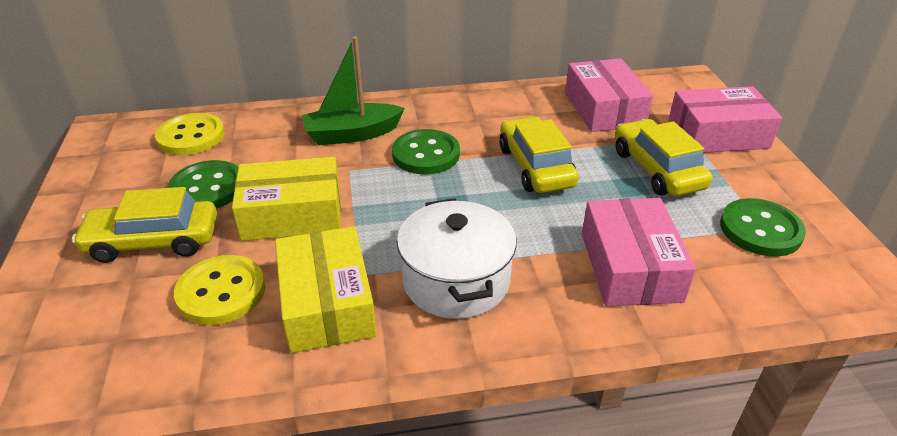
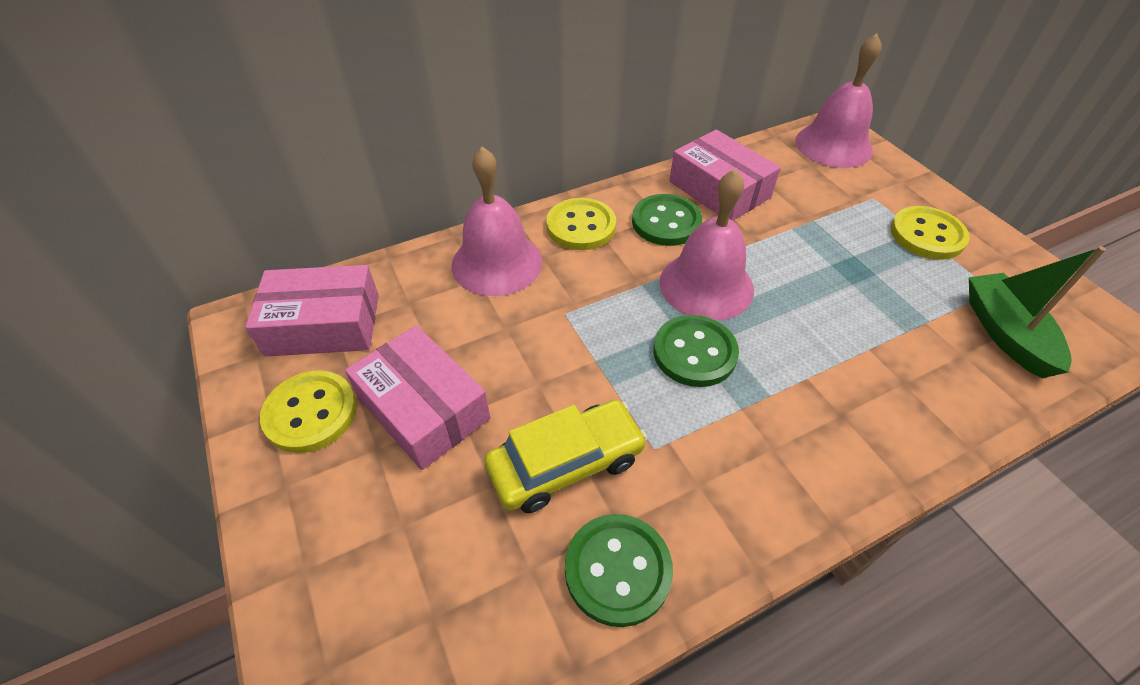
pink bell: none = 0 -> [452,146,542,296] [660,169,754,321] [796,33,882,168] = 3
white pot: [397,198,517,319] = 1 -> none = 0
yellow box: [232,157,341,241] [275,226,377,353] = 2 -> none = 0
yellow button: [155,113,225,155] [174,255,265,325] = 2 -> [260,370,357,453] [546,198,616,250] [890,206,970,260] = 3
yellow car: [72,187,217,263] [499,116,579,193] [615,119,713,196] = 3 -> [484,400,647,513] = 1

